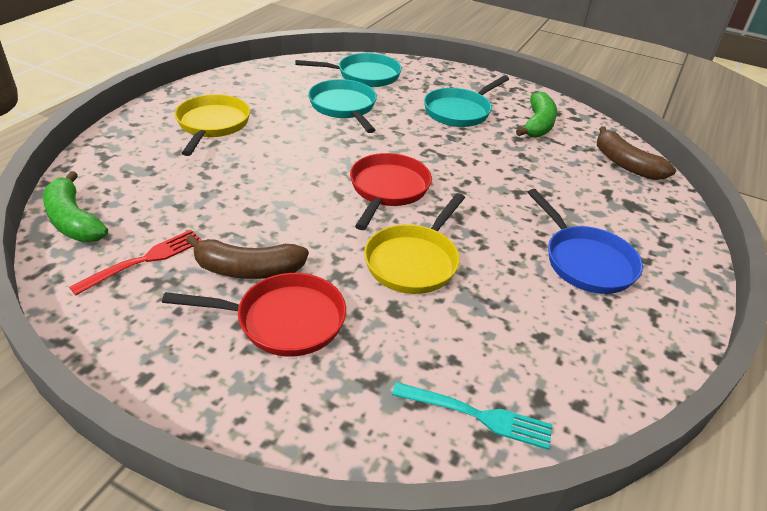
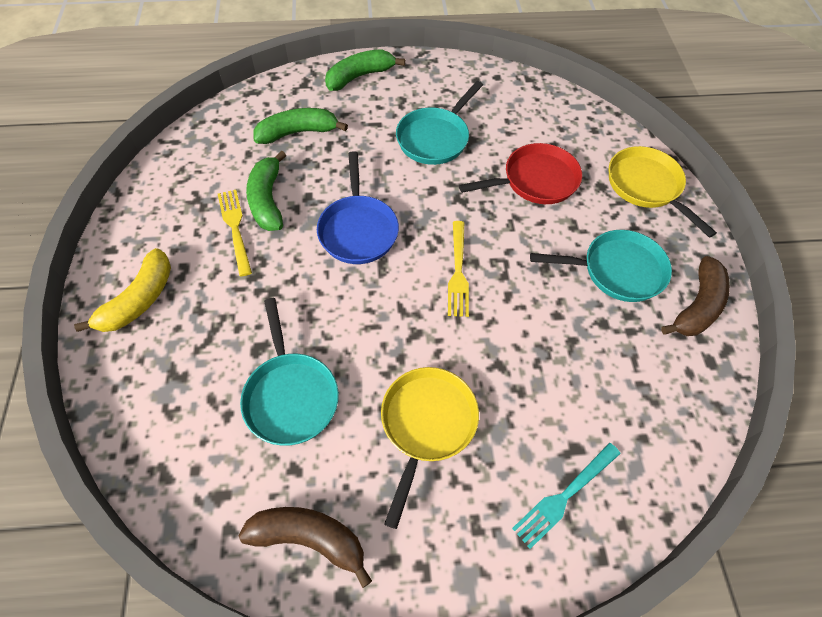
green banana: [43,171,108,242] [516,91,557,138] = 2 -> [246,151,286,231] [253,108,348,144] [325,49,405,91] = 3
red fork: [69,230,203,295] = 1 -> none = 0
red pan: [162,273,346,356] [350,153,432,230] = 2 -> [459,143,582,204] = 1
yellow banana: none = 0 -> [74,248,171,332] = 1
yellow fork: none = 0 -> [218,190,252,276] [448,221,469,317] = 2

